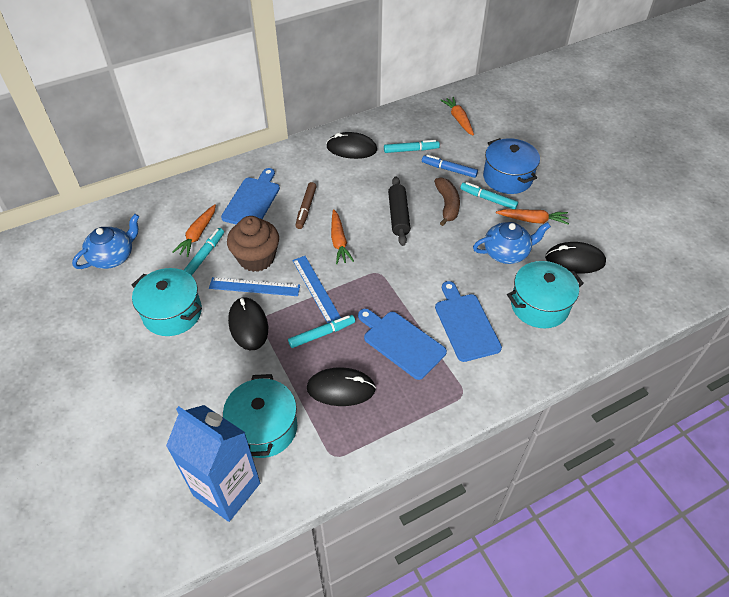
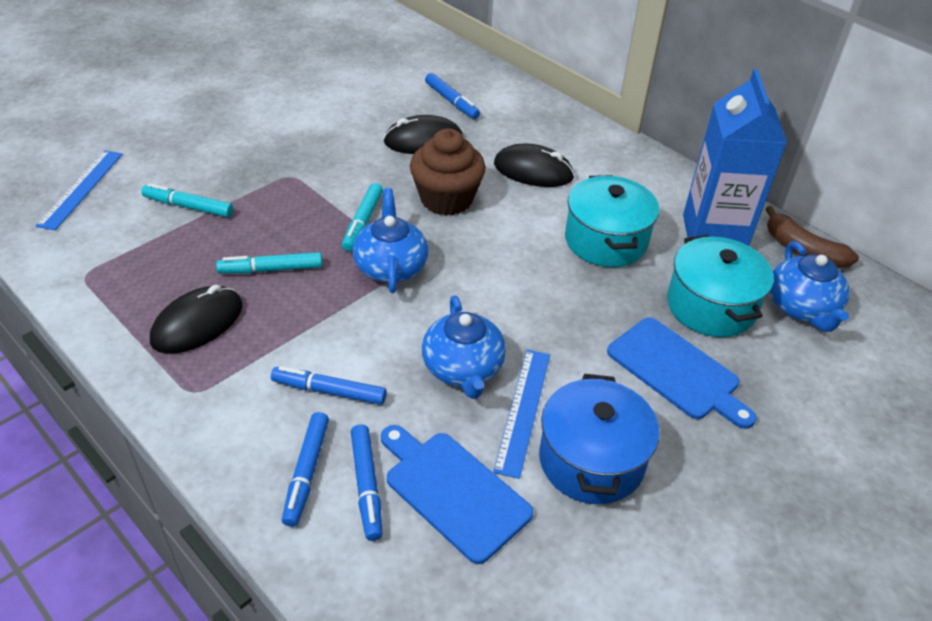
black mouse: [228,297,268,350] [307,367,376,406] [327,132,377,159] [545,242,606,274] = 4 -> [150,285,243,354] [383,115,463,154] [494,144,575,187] = 3
black rolling pin: [388,176,411,246] = 1 -> none = 0
blue cutting board: [221,168,280,224] [358,309,447,380] [435,281,502,362] = 3 -> [381,425,533,564] [607,317,756,429] = 2
blue marker: [422,155,478,178] = 1 -> [271,366,387,405] [282,412,329,527] [351,424,382,541] [425,73,480,119] = 4
blue teapot: [72,214,139,269] [473,222,551,264] = 2 -> [353,188,428,293] [422,296,506,399] [770,241,850,332] = 3
brown marker: [295,182,317,229] = 1 -> none = 0
orange carrot: [172,204,216,257] [331,209,354,264] [440,97,474,136] [496,209,569,225] = 4 -> none = 0
turquoise marker: [183,228,224,276] [288,315,355,348] [384,140,440,153] [460,182,518,209] = 4 -> [142,183,233,217] [216,252,322,273] [342,183,383,251] = 3
turquoise pot: [132,268,202,336] [223,374,297,458] [507,261,584,328] = 3 -> [565,175,659,267] [667,235,774,337] = 2

